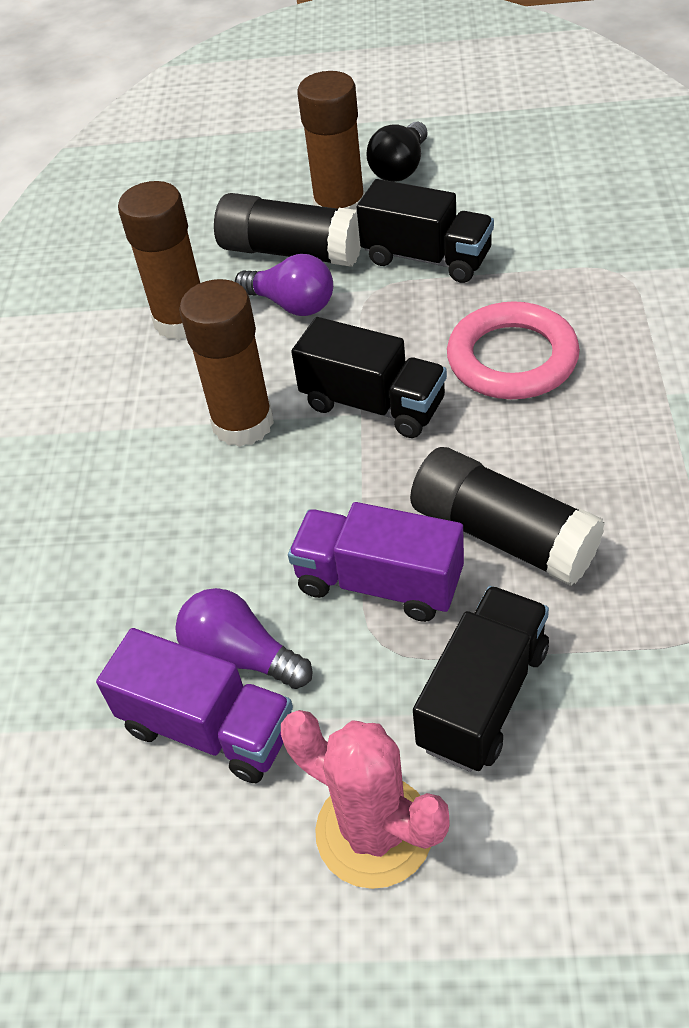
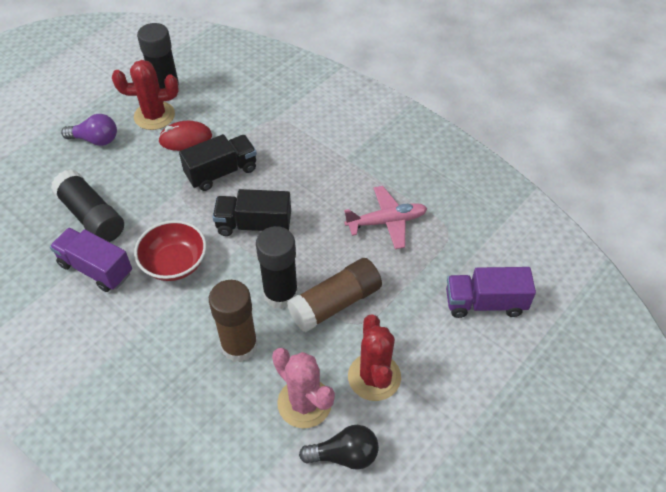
black glue stick: [214,193,361,267] [410,447,605,586] = 2 -> [51,169,124,242] [137,23,181,98] [256,226,298,309] = 3
black truck: [292,317,447,438] [356,179,494,283] [413,586,549,772] = 3 -> [179,134,257,191] [212,189,291,236] = 2
brown glue stick: [118,181,200,340] [179,279,274,447] [297,71,365,210] = 3 -> [209,280,258,362] [287,258,382,332] = 2
pink plane: none = 0 -> [344,186,427,249] = 1
pink ring: [447,301,580,399] = 1 -> none = 0
purple light bulb: [175,588,313,689] [235,254,333,316] = 2 -> [61,114,117,146] = 1
red bowl: none = 0 -> [134,220,206,281] = 1
red cactus: none = 0 -> [112,60,178,130] [348,314,401,401] = 2
red mouse: none = 0 -> [158,121,212,151] = 1

